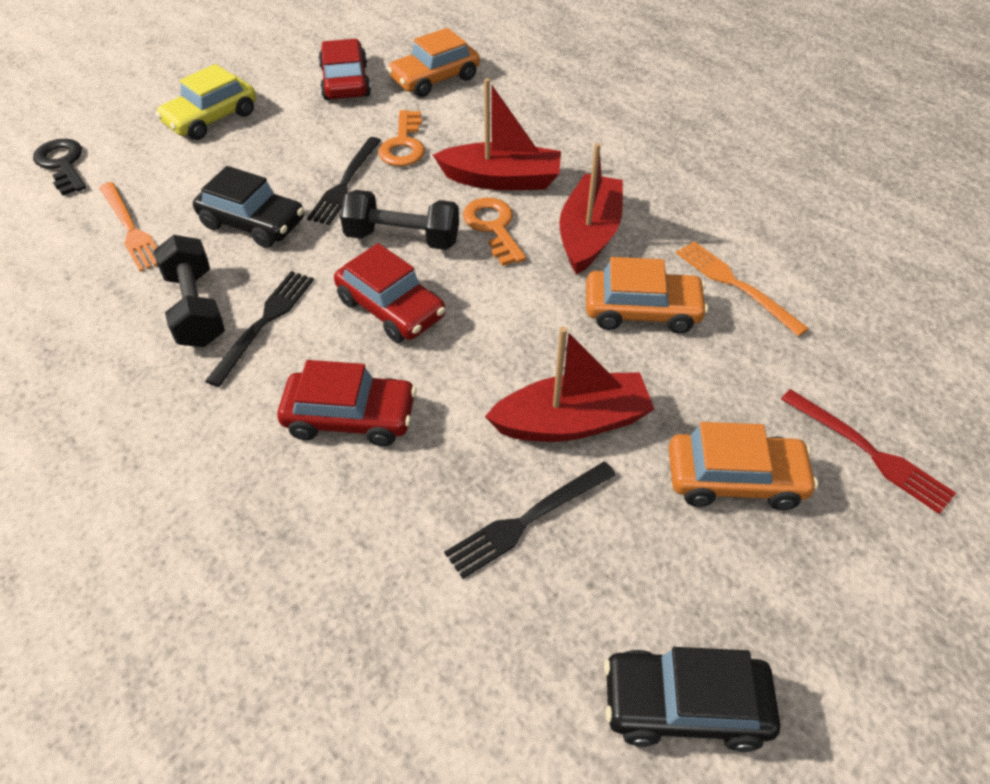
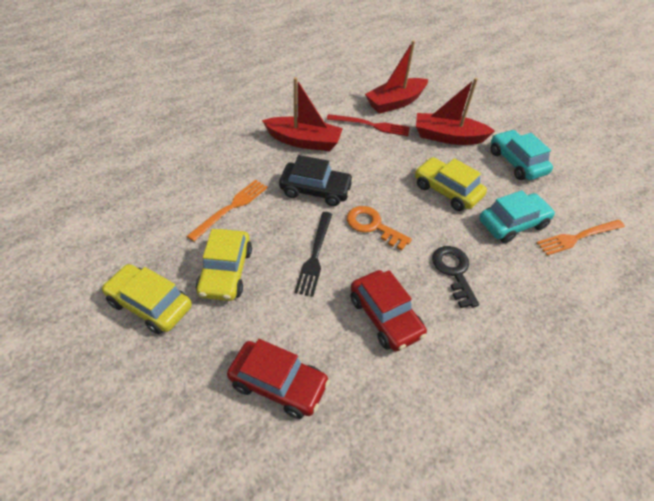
black car: [193,166,304,248] [604,647,780,752] = 2 -> [279,155,354,206] = 1
black dumbbell: [154,235,225,347] [340,190,459,250] = 2 -> none = 0
black fork: [205,271,314,387] [307,137,381,225] [444,462,616,579] = 3 -> [294,212,332,297] = 1
orange car: [387,28,480,97] [586,257,708,334] [669,422,818,510] = 3 -> none = 0
orange key: [379,110,425,166] [463,198,526,266] = 2 -> [347,206,412,251] = 1
red car: [277,360,416,446] [319,39,371,100] [334,243,446,343] = 3 -> [227,339,330,419] [351,270,427,351] = 2
turquoise car: none = 0 -> [479,190,555,243] [491,130,553,180] = 2
yellow car: [156,64,256,140] = 1 -> [102,264,192,334] [196,229,252,301] [415,157,487,211] = 3

